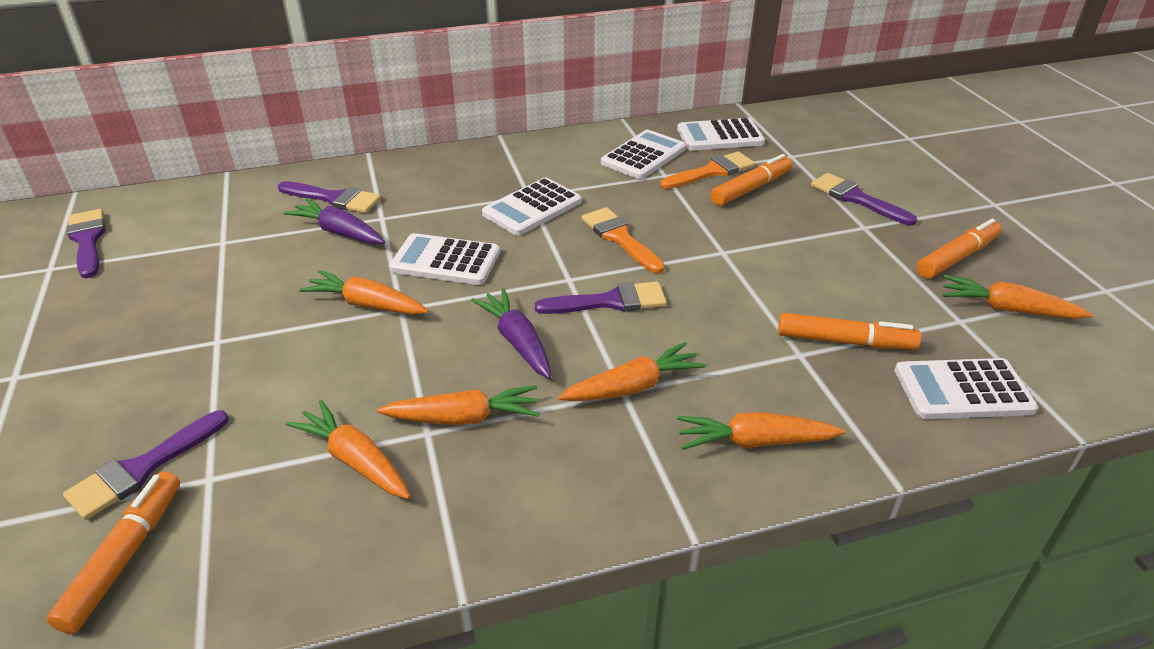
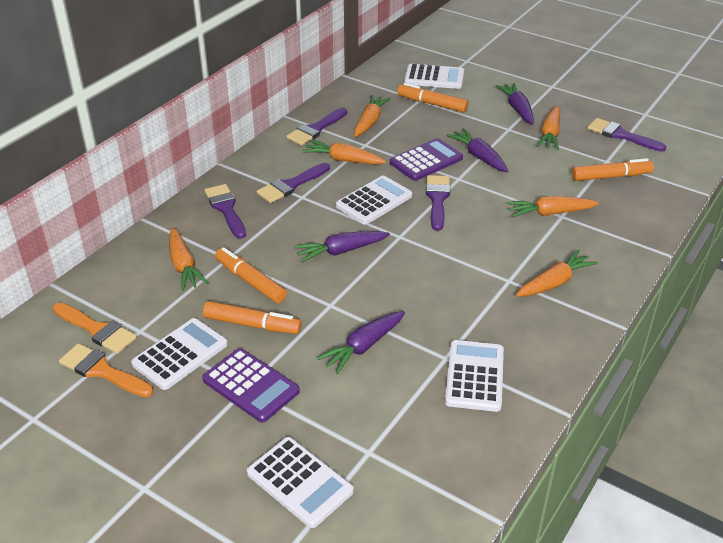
purple calculator: none = 0 -> [202,348,300,423] [390,138,463,181] = 2
purple carrot: [284,199,385,244] [471,288,551,379] = 2 -> [294,231,390,263] [317,311,405,374] [446,128,508,172] [496,83,534,125] = 4

